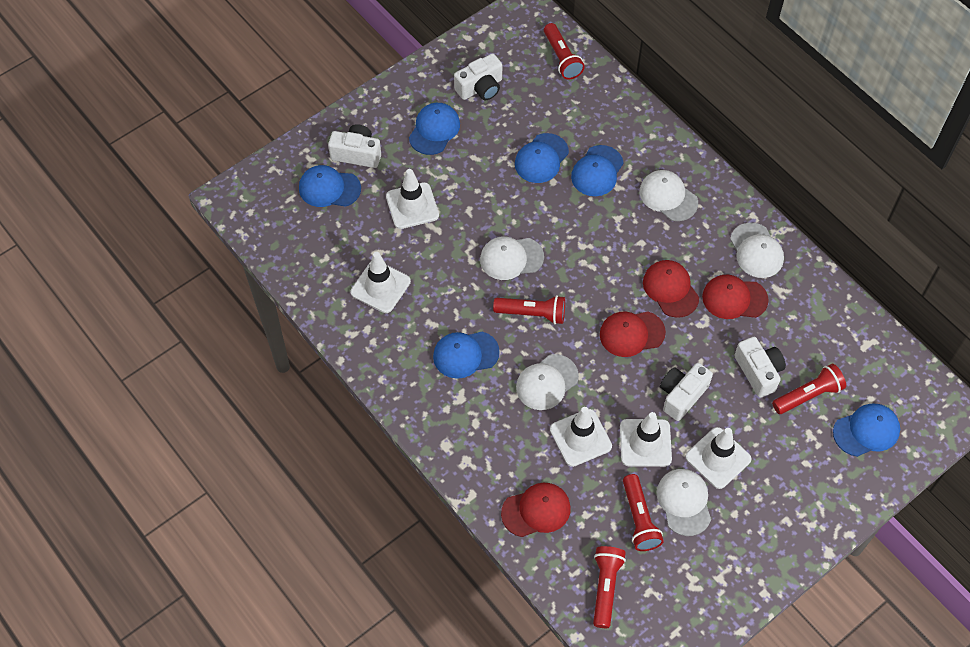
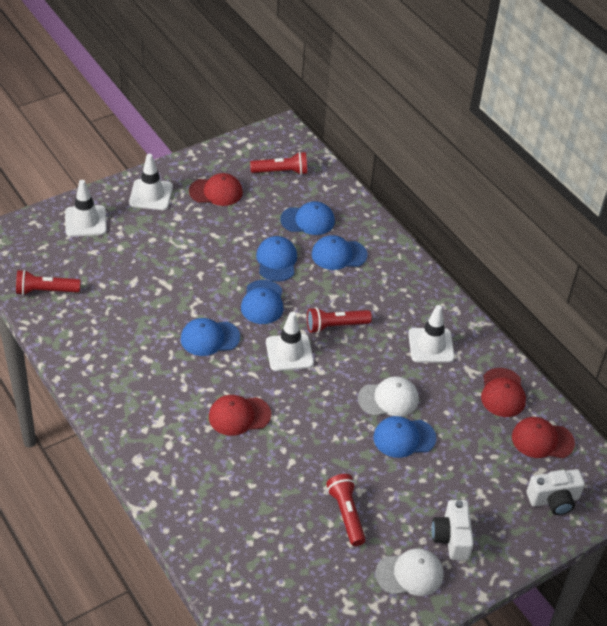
red flashlight: [493,295,565,324] [544,23,585,79] [593,546,626,628] [623,474,664,551] [772,364,846,414] = 5 -> [16,270,81,295] [250,152,307,175] [307,307,372,333] [326,474,366,546] = 4
white camera: [328,124,381,168] [454,53,502,100] [660,363,713,421] [734,337,786,398] = 4 -> [431,500,474,560] [527,469,585,515] = 2
white cap: [480,236,544,280] [516,354,579,410] [639,170,698,221] [657,469,711,536] [730,222,784,278] = 5 -> [358,377,419,416] [375,548,443,596] = 2
white traffic cone: [350,252,411,313] [386,169,439,229] [550,407,612,467] [620,412,672,467] [686,427,752,489] = 5 -> [65,180,107,237] [129,154,173,210] [266,312,314,371] [408,305,455,363] = 4

